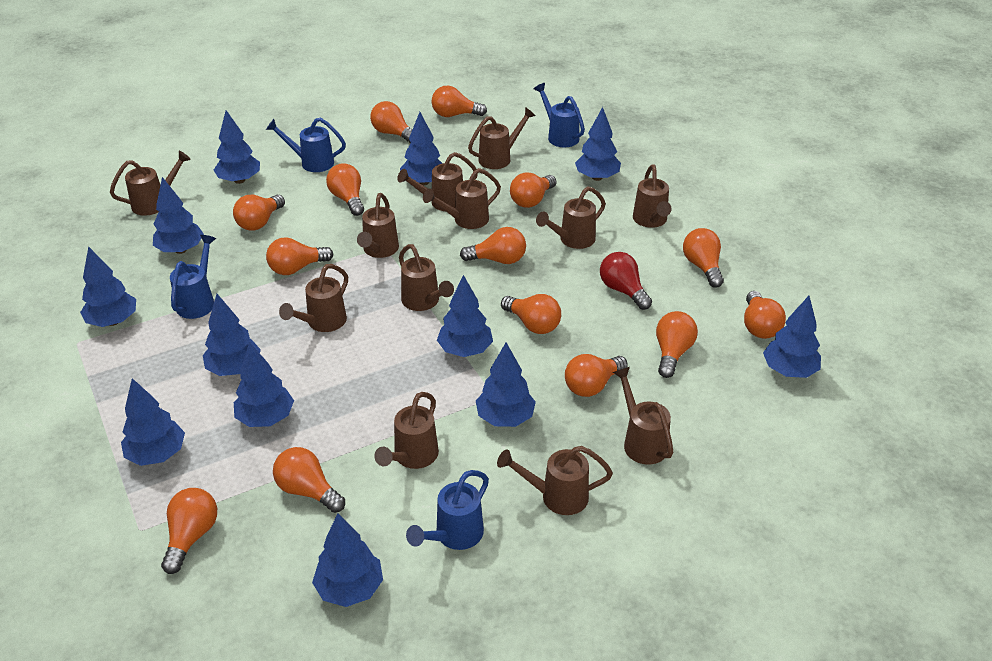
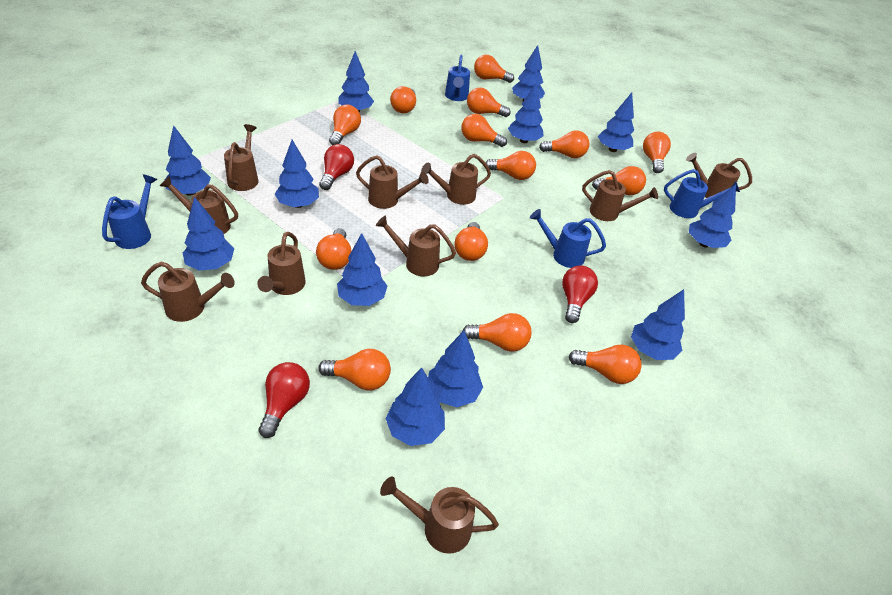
brown watering can: [110,151,191,216] [279,264,348,332] [357,193,399,258] [374,392,439,469] [397,152,478,211] [399,244,454,311] [423,168,501,229] [468,107,536,169] [497,446,613,515] [536,187,606,249] [613,367,673,465] [633,165,672,228] = 12 -> [141,262,235,322] [160,176,238,234] [224,124,259,191] [257,232,306,295] [356,155,429,209] [376,216,456,276] [380,476,499,554] [421,154,491,205] [582,170,658,221] [686,153,752,202] = 10
red light bulb: [600,252,652,310] = 1 -> [258,362,310,438] [319,144,354,190] [562,265,598,323] = 3

